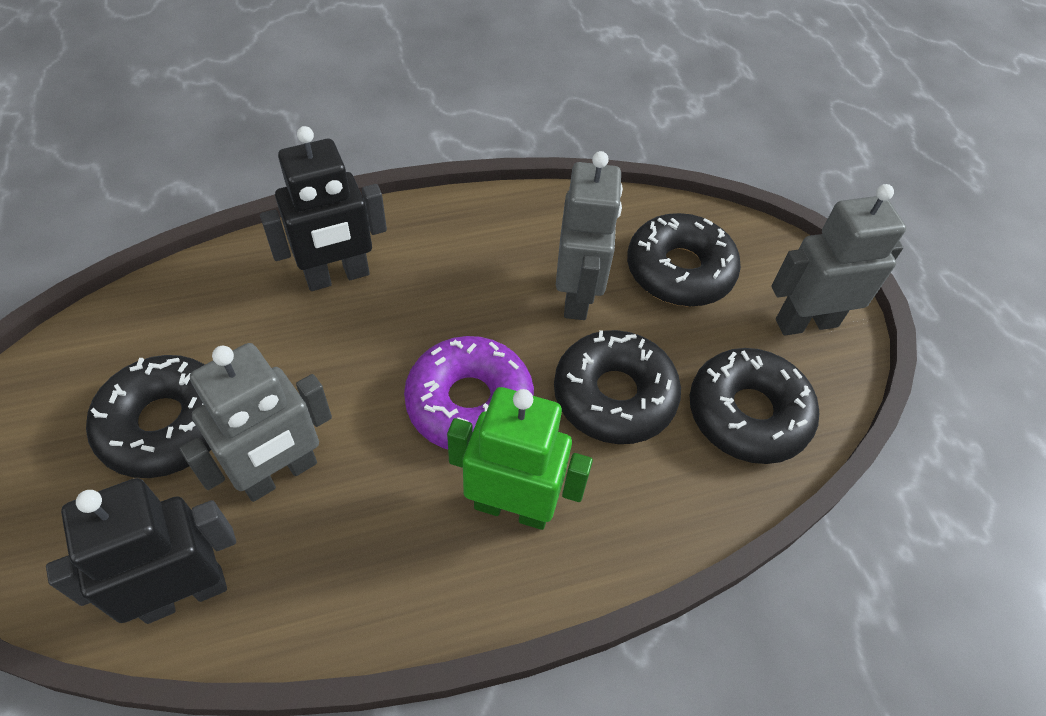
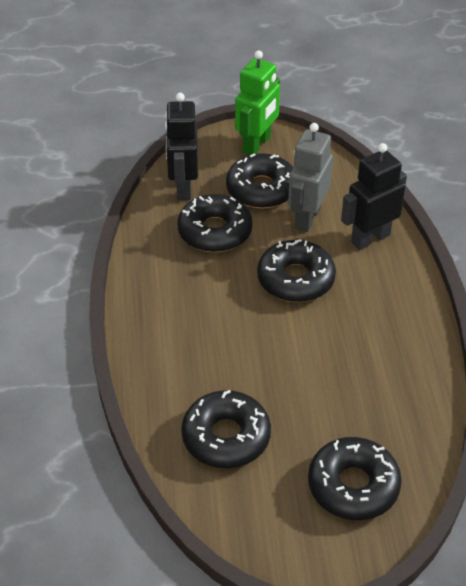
black donut: [86,355,211,478] [554,330,681,444] [627,213,741,307] [690,348,819,464] = 4 -> [177,194,253,252] [181,390,271,468] [226,153,293,208] [257,239,336,302] [308,437,402,520] = 5
grey robot: [180,343,332,502] [556,151,623,320] [772,184,906,336] = 3 -> [288,123,333,232] = 1
purple donut: [404,336,534,449] = 1 -> none = 0

